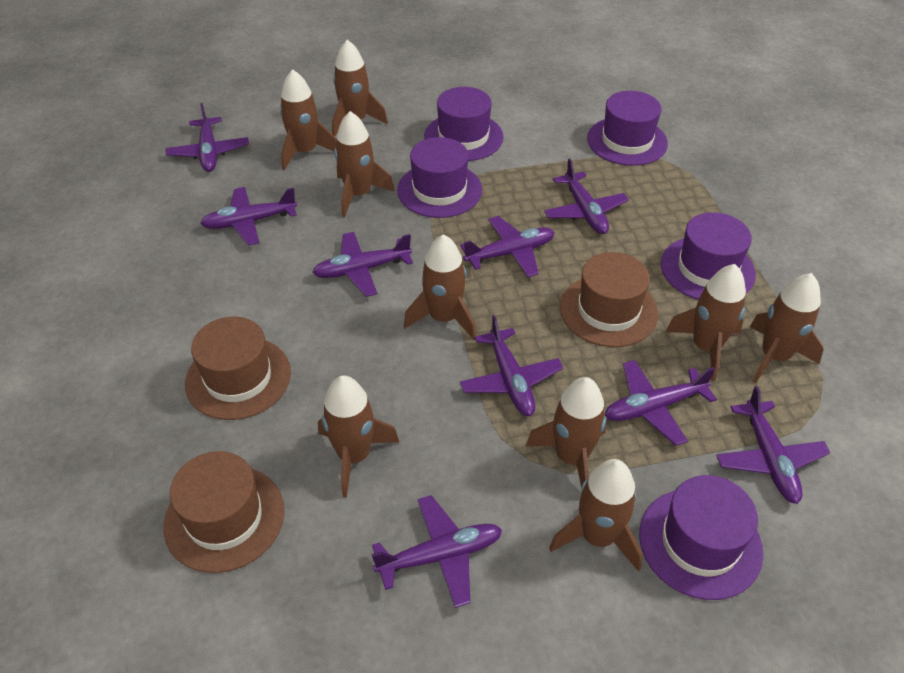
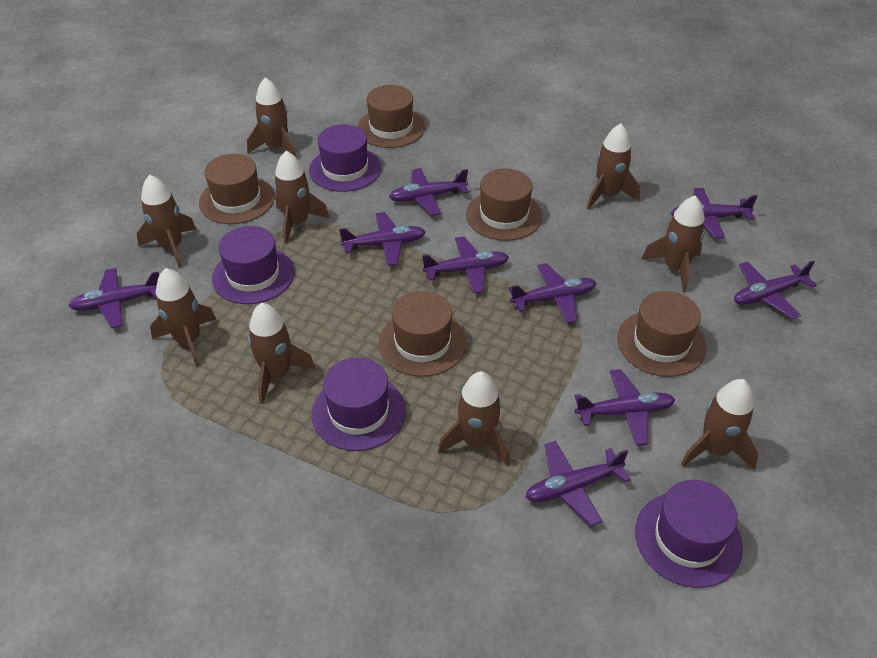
brown hat: [163,451,285,573] [185,317,291,420] [560,252,658,347] = 3 -> [199,154,275,224] [357,85,425,148] [379,291,467,377] [466,169,542,241] [617,291,707,377] = 5
purple hat: [397,137,482,218] [424,87,504,161] [587,91,668,166] [639,475,763,600] [661,212,756,300] = 5 -> [212,226,294,304] [309,124,381,192] [312,358,406,451] [635,480,743,588] = 4

